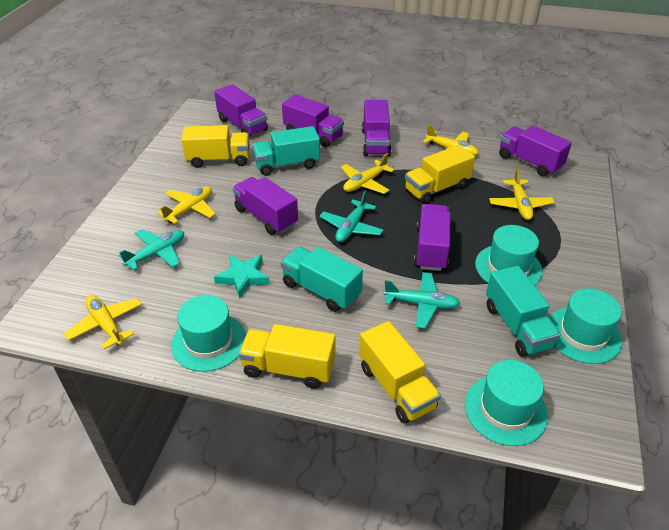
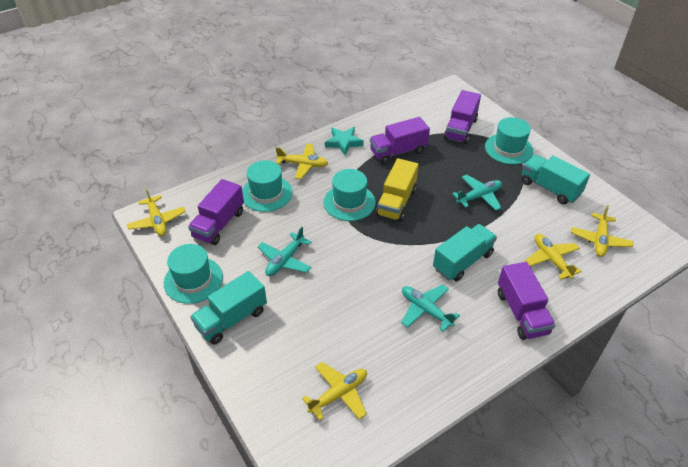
purple truck: [214,84,268,137] [233,177,298,235] [282,95,344,147] [362,100,391,156] [414,204,451,271] [499,125,572,176] = 6 -> [188,179,244,245] [370,117,430,164] [444,90,481,144] [498,262,556,340] = 4
yellow truck: [181,125,250,168] [239,324,336,389] [359,321,441,424] [405,145,475,204] = 4 -> [376,158,418,222] = 1

